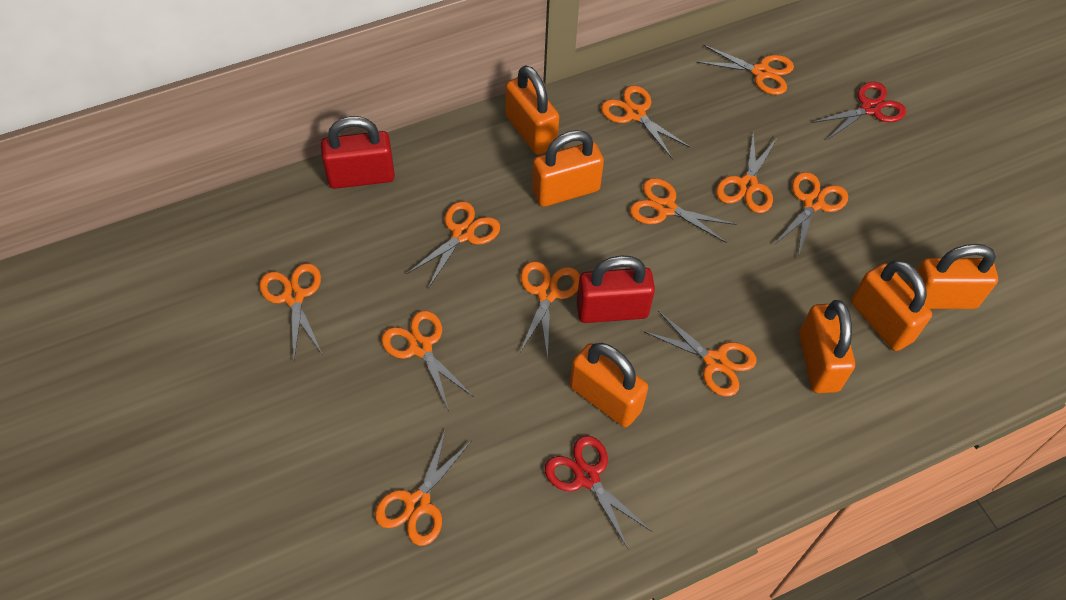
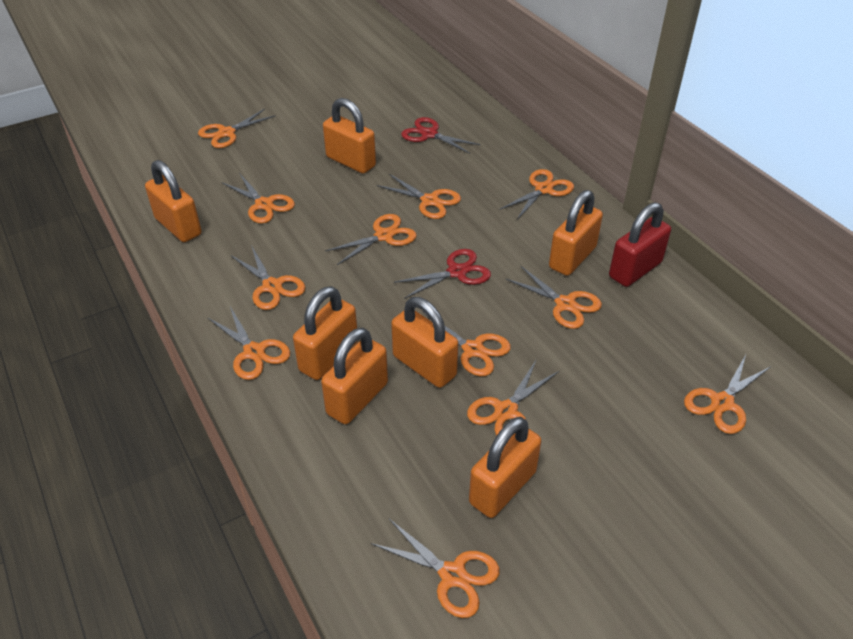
orange padlock: [506,65,559,155] [532,130,604,207] [570,343,648,427] [799,300,855,393] [851,260,932,351] [908,244,998,309] = 6 -> [145,160,202,242] [293,286,358,380] [321,328,388,424] [323,98,376,173] [391,297,458,388] [469,417,541,518] [549,190,603,276] = 7
orange scissors: [259,263,322,359] [375,428,471,546] [381,310,474,411] [407,201,500,289] [519,261,580,359] [601,85,691,159] [630,178,737,243] [643,311,756,397] [697,45,794,95] [716,134,778,213] [774,172,848,256] = 11 -> [198,109,276,148] [208,307,290,380] [223,173,295,223] [231,245,305,310] [325,214,417,265] [371,519,500,618] [377,174,461,219] [423,312,511,376] [467,361,559,436] [499,169,574,219] [506,266,602,329] [684,355,771,434] = 12
red padlock: [321,116,395,189] [577,256,655,323] = 2 -> [609,202,671,287] = 1

